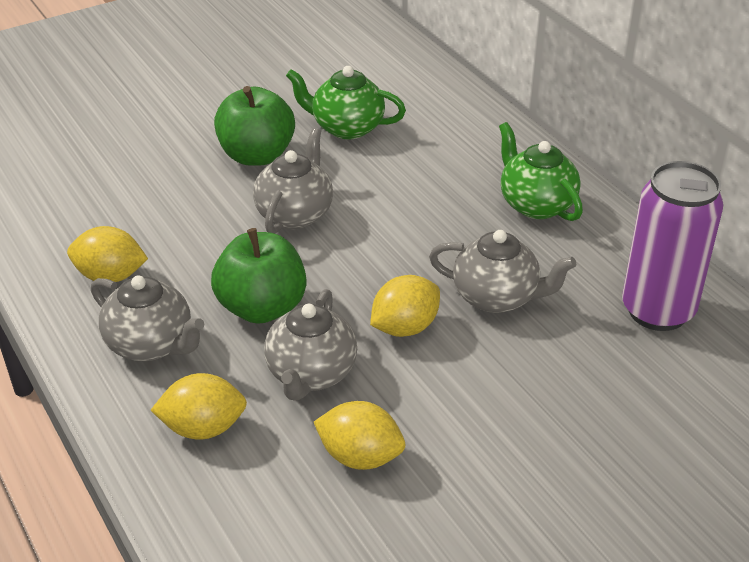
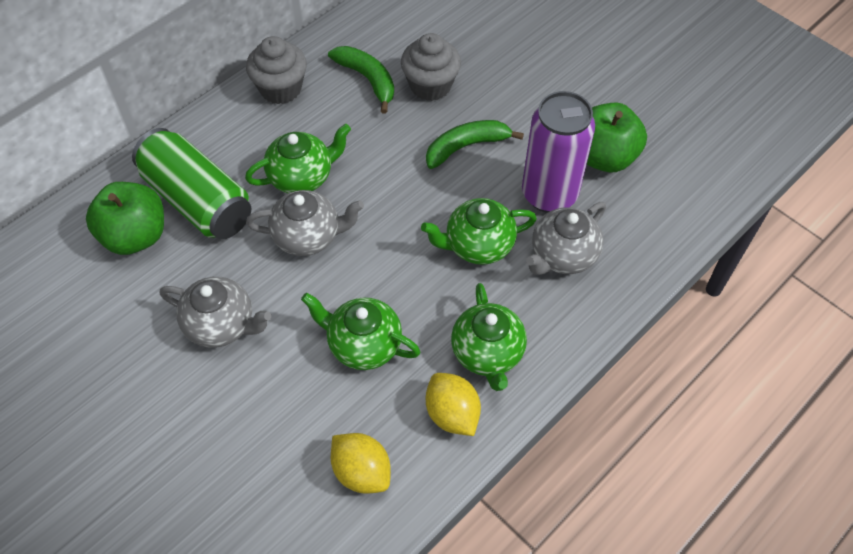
green banana: none = 0 -> [328,46,394,113] [426,120,524,169] = 2
green can: none = 0 -> [132,128,251,239] = 1
green teapot: [286,66,406,139] [499,122,583,221] = 2 -> [245,124,351,193] [301,293,420,370] [421,198,537,265] [451,283,527,391] = 4
grey cupcake: none = 0 -> [246,36,307,104] [401,33,461,101] = 2
grey teapot: [91,275,204,361] [253,128,333,234] [264,289,357,401] [429,230,577,313] = 4 -> [160,277,271,348] [246,190,364,256] [526,202,606,275] = 3
yellow lemon: [67,226,148,282] [151,373,247,440] [314,401,405,470] [370,275,440,337] = 4 -> [331,433,391,494] [426,373,481,436] = 2

